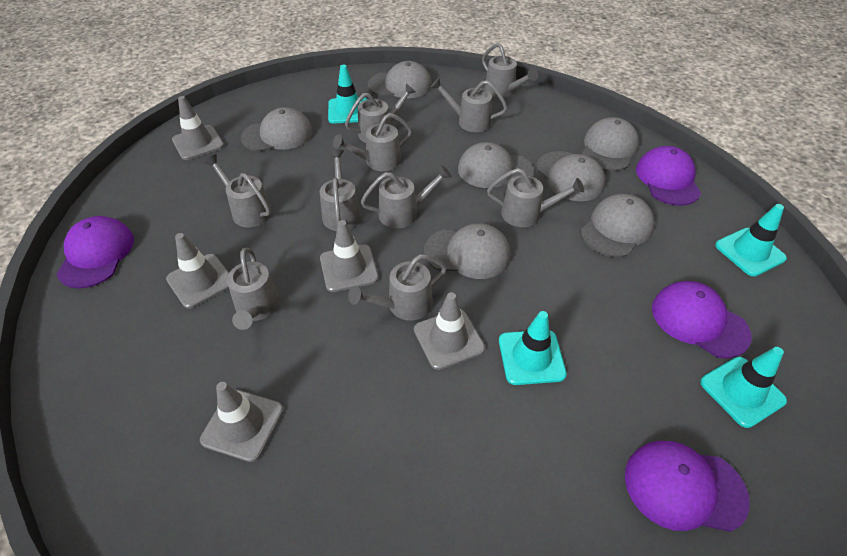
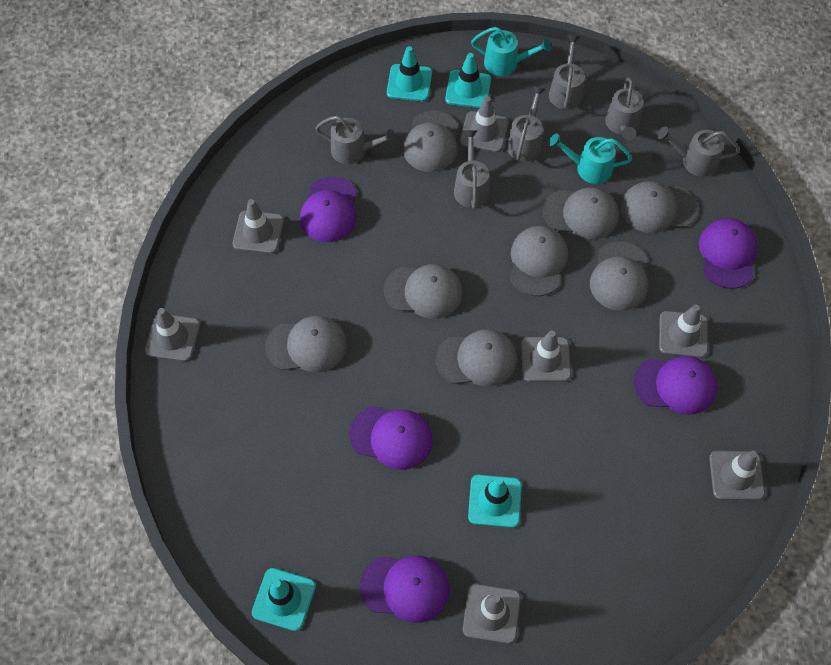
grey cap: [241,107,313,152] [368,61,432,98] [424,223,511,279] [458,142,534,188] [536,151,606,201] [581,194,655,257] [582,117,639,171] = 7 -> [265,316,347,372] [384,264,463,319] [403,111,458,172] [435,329,517,387] [510,226,568,296] [543,187,619,239] [590,241,648,311] [621,181,697,233] = 8
grey traffic cone: [166,233,229,309] [172,96,224,160] [200,382,284,462] [320,220,379,292] [414,292,485,370] = 5 -> [145,308,200,362] [233,199,284,254] [460,96,509,152] [463,584,521,644] [521,331,571,382] [659,305,708,358] [709,451,765,500] = 7
grey watering can: [204,154,272,228] [227,248,280,330] [320,149,361,231] [333,113,412,171] [345,83,416,143] [348,254,447,321] [361,165,452,229] [430,78,508,132] [482,43,538,98] [487,168,584,227] = 10 -> [315,116,396,164] [454,130,489,209] [507,86,546,162] [549,35,585,110] [605,77,644,141] [657,127,740,177] = 6
purple cap: [57,216,134,288] [625,441,750,532] [636,146,701,206] [652,281,752,358] = 4 -> [300,177,357,242] [349,406,433,470] [360,555,450,623] [633,356,717,415] [699,218,757,289] = 5
turquoise watering can: none = 0 -> [471,27,551,76] [548,133,632,184] = 2

